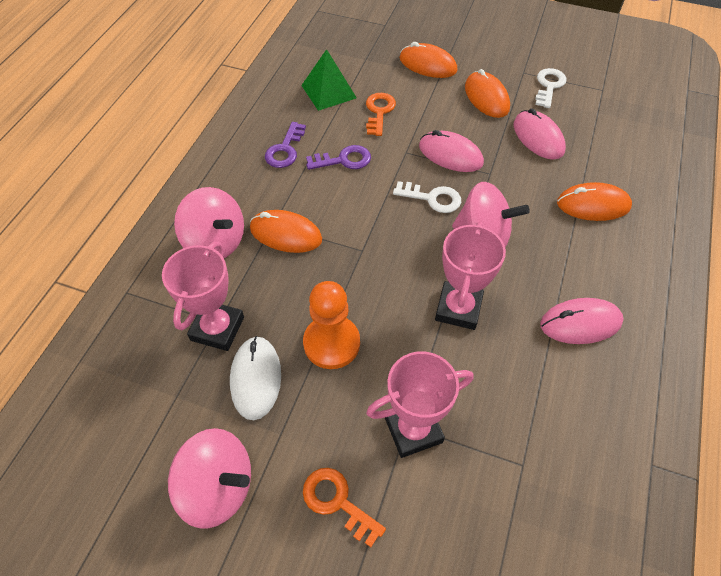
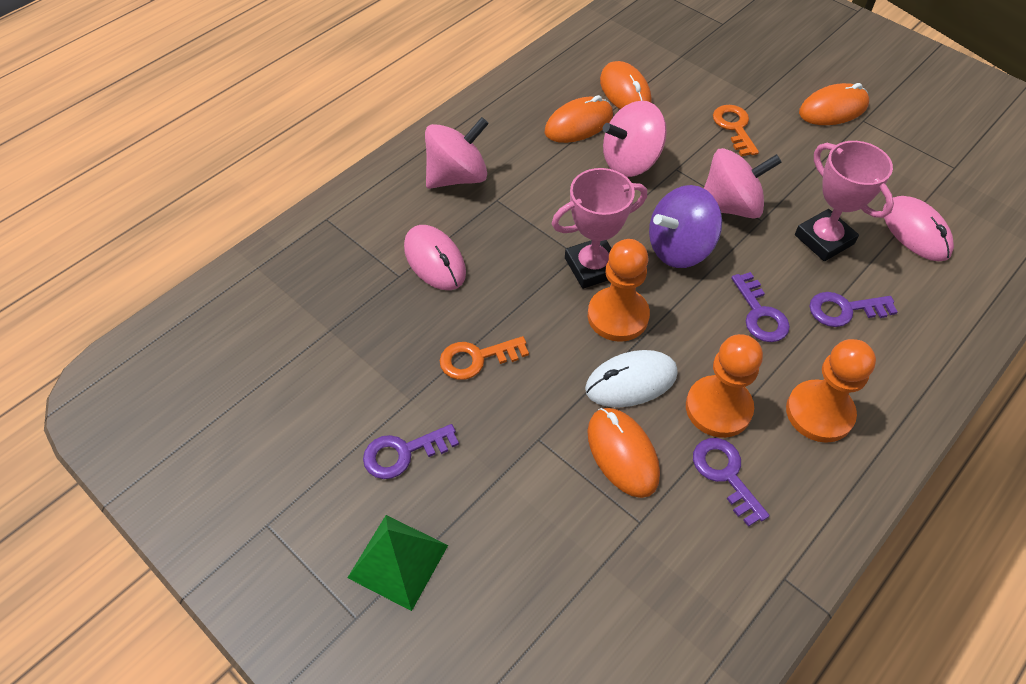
orange pawn: [303,281,360,369] = 1 -> [588,239,650,342] [686,334,763,438] [786,339,876,443] = 3
pink mouse: [419,130,484,172] [514,108,566,160] [540,298,623,344] = 3 -> [404,225,466,290] [883,196,954,261] = 2
pink trophy: [162,241,244,351] [366,351,473,458] [435,221,506,330] = 3 -> [552,168,647,289] [795,141,894,261] = 2
purple key: [265,122,306,168] [306,145,371,170] = 2 -> [363,424,459,479] [693,438,769,527] [731,272,790,342] [809,292,898,327] = 4
purple spinning top: none = 0 -> [649,185,722,268] = 1
white key: [393,181,461,213] [535,68,567,108] = 2 -> none = 0

